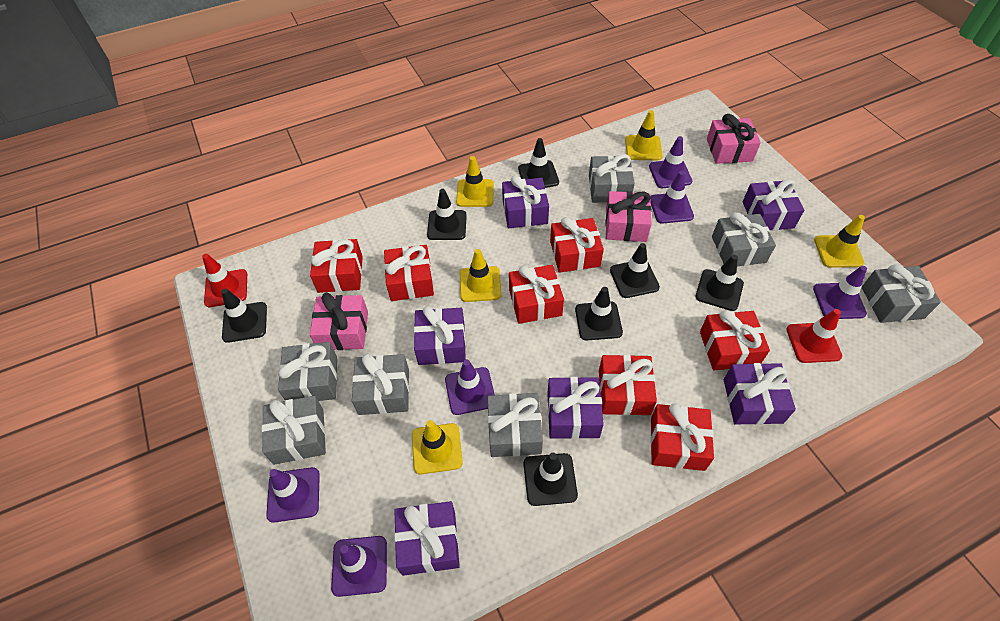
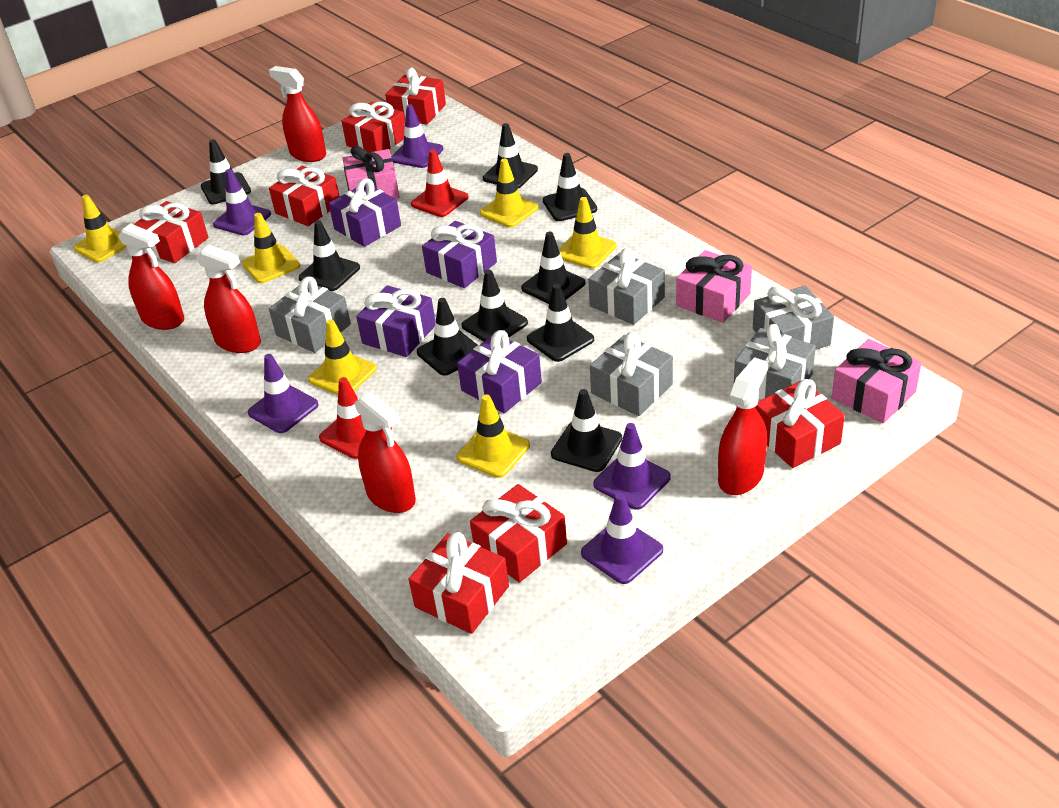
black traffic cone: [221,288,267,343] [427,189,467,240] [518,138,559,188] [523,453,578,506] [575,287,623,341] [610,243,660,298] [696,255,744,311] = 7 -> [201,139,251,204] [298,220,360,291] [417,298,477,376] [462,270,528,342] [483,123,538,188] [521,232,585,304] [527,284,594,362] [543,153,597,221] [551,389,622,472] = 9
grey gift: [262,396,326,465] [278,342,337,401] [352,354,409,415] [487,393,543,457] [589,154,635,203] [712,212,776,266] [861,264,941,323] = 7 -> [269,277,351,353] [588,248,665,325] [590,332,673,416] [734,324,816,400] [753,286,834,350] = 5
purple gift: [394,501,460,576] [414,306,466,365] [502,175,549,228] [547,377,604,439] [724,363,796,425] [743,179,804,231] = 6 -> [329,178,401,247] [356,285,435,357] [422,221,497,288] [457,330,542,413] = 4
purple traffic cone: [266,467,320,523] [331,536,387,597] [445,360,495,415] [649,136,692,188] [650,171,694,224] [813,266,867,319] = 6 -> [213,169,271,235] [248,354,319,433] [391,105,443,168] [581,493,663,584] [593,423,671,510] = 5
red spray bottle: none = 0 -> [118,223,184,330] [196,245,261,353] [269,66,326,162] [354,392,416,513] [718,357,768,495] = 5
yellow traffic cone: [412,420,463,474] [456,156,494,207] [460,249,502,302] [625,110,663,160] [814,215,865,268] = 5 -> [74,195,126,262] [242,213,300,283] [308,319,377,395] [456,394,530,478] [480,159,539,227] [559,197,616,269] = 6

